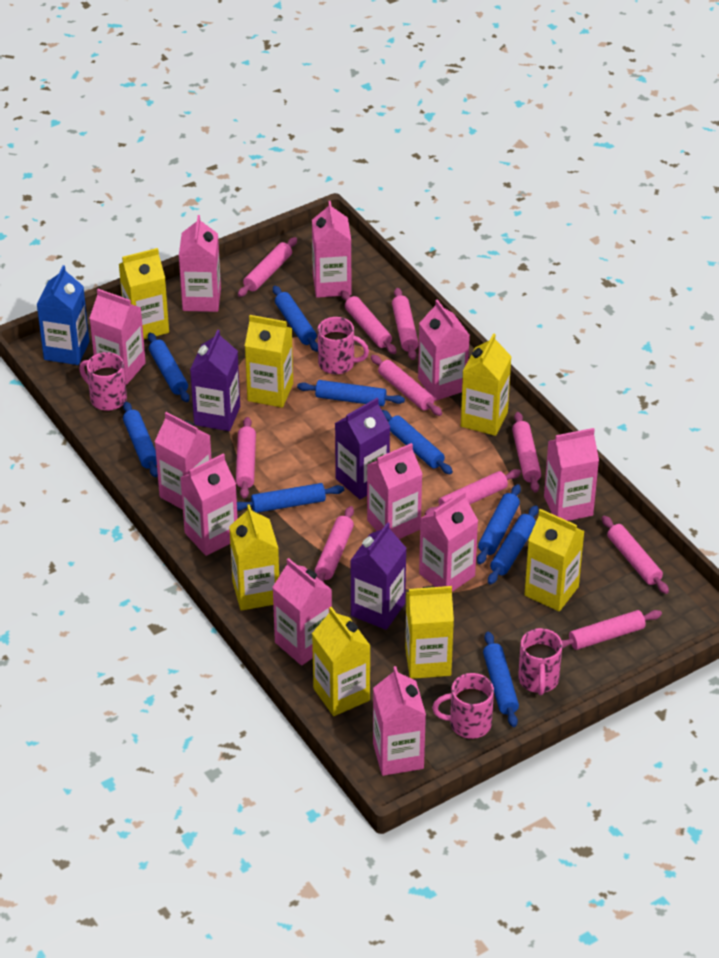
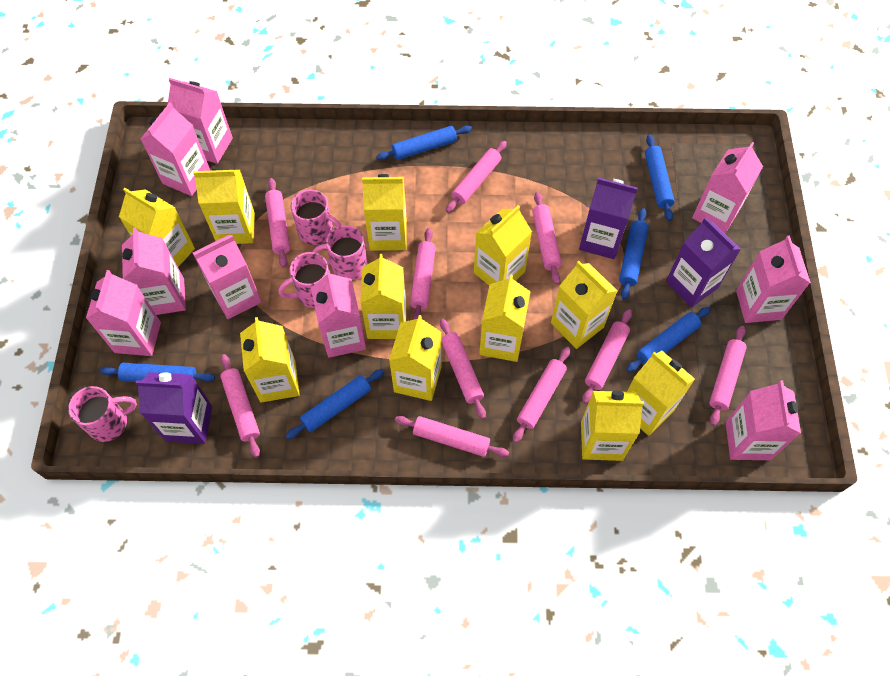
blue carton: [37,265,89,365] = 1 -> none = 0
blue rolling pin: [123,401,158,477] [148,332,190,402] [237,483,344,513] [273,286,318,352] [297,380,405,406] [382,410,453,474] [477,484,521,564] [483,632,519,727] [488,505,538,585] = 9 -> [100,363,215,382] [286,369,384,439] [376,125,472,160] [619,208,649,300] [626,306,711,372] [645,135,675,221] = 6
pink carton: [89,289,146,385] [155,412,212,510] [179,215,221,312] [180,454,238,556] [272,558,332,665] [312,201,351,298] [367,443,422,539] [373,666,426,776] [418,299,470,401] [419,491,478,592] [544,428,599,521] = 11 -> [86,270,161,356] [122,227,186,315] [141,102,210,196] [168,78,233,164] [193,235,262,319] [311,270,366,358] [692,142,763,233] [725,380,801,460] [736,236,811,323] = 9
yellow carton: [119,248,169,339] [229,504,279,611] [245,315,293,408] [312,607,371,716] [405,586,454,679] [461,333,512,436] [524,509,585,611] = 7 -> [119,188,195,267] [193,167,255,244] [240,317,300,402] [360,254,406,339] [362,174,407,251] [389,315,441,401] [474,205,532,285] [479,275,531,362] [551,261,617,349] [581,391,644,461] [627,351,695,436] = 11

